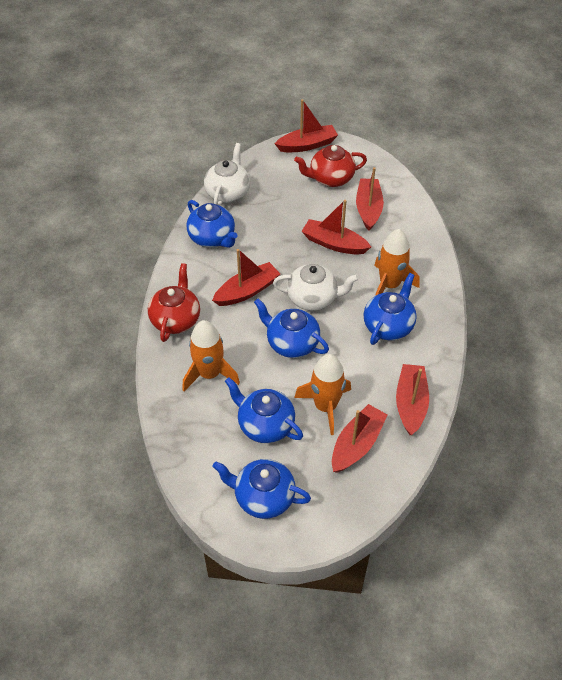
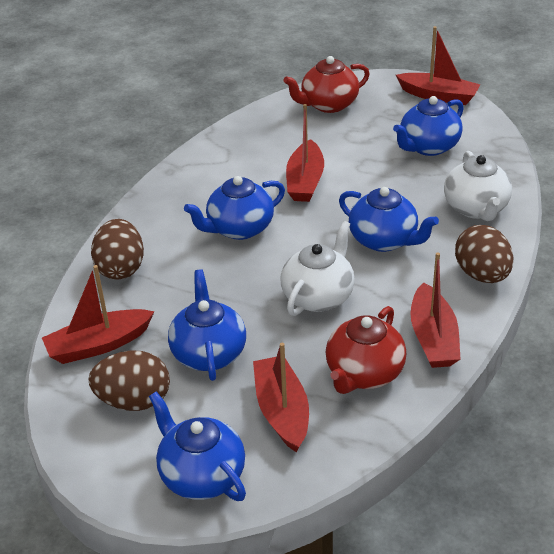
brown egg: none = 0 -> [88,350,170,411] [91,219,144,280] [455,225,514,283] = 3
orange rocket: [182,320,240,391] [294,354,351,435] [374,229,420,296] = 3 -> none = 0
red boat: [212,249,280,306] [275,99,338,152] [301,200,371,254] [332,404,387,473] [356,167,384,231] [396,364,429,435] = 6 -> [42,265,155,364] [253,343,309,452] [286,104,324,202] [396,26,481,105] [410,252,461,368] = 5

